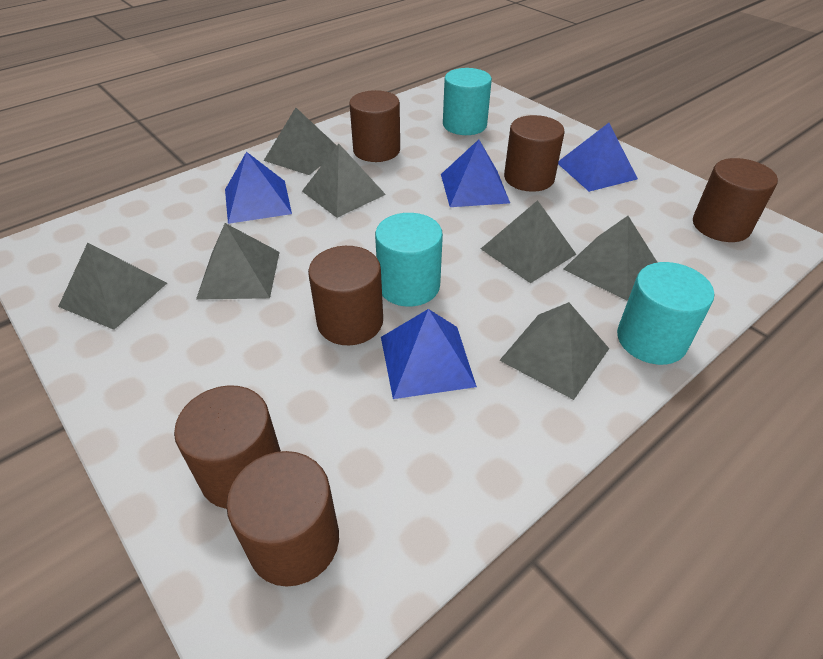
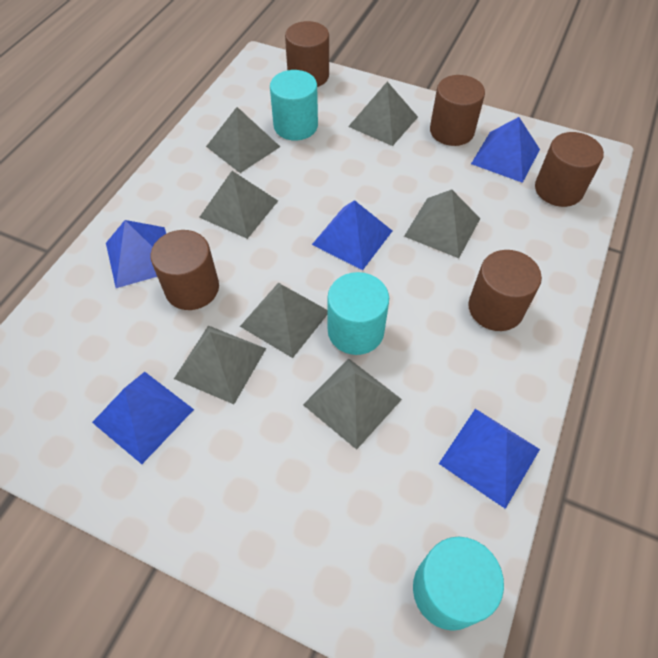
blue pyramid: [225,152,292,224] [381,309,477,399] [441,139,510,207] [558,123,638,192] = 4 -> [92,372,194,464] [106,220,166,288] [312,200,392,270] [439,409,540,509] [471,117,540,183] = 5
brown cylinder: [174,385,281,509] [226,451,339,587] [308,246,383,345] [349,90,400,162] [504,115,565,192] [693,158,778,242] = 6 -> [150,230,219,310] [285,21,329,87] [430,75,485,146] [468,250,542,331] [535,132,604,207] = 5

